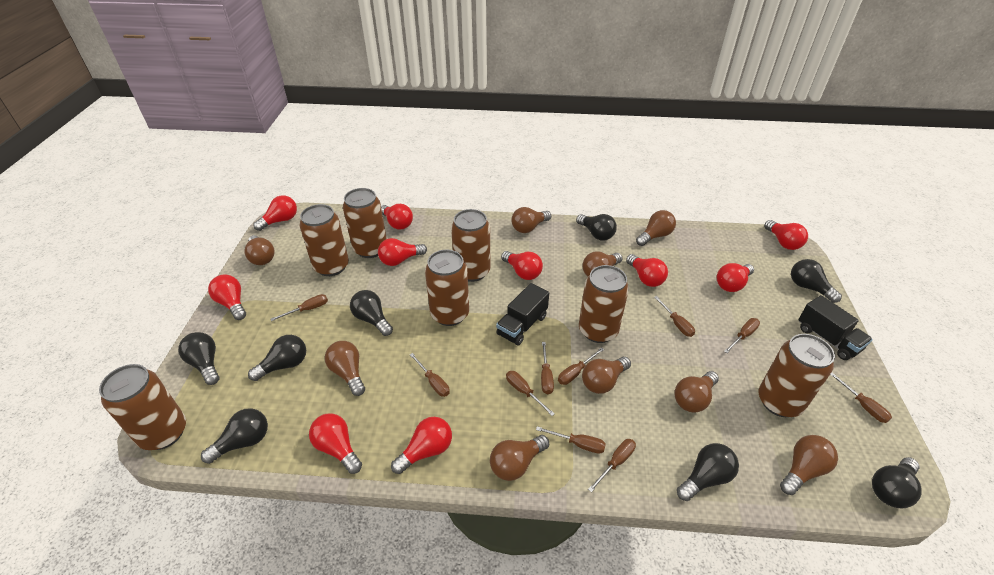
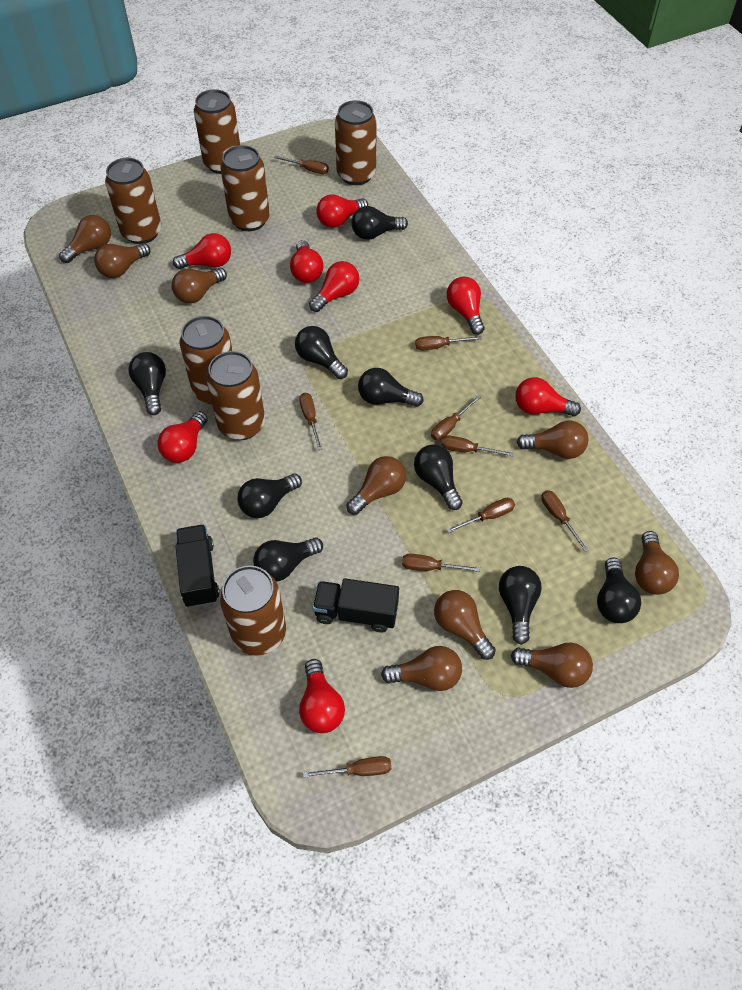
black light bulb: [178,332,219,385] [201,408,268,464] [248,335,306,381] [350,290,393,336] [576,214,617,241] [677,443,739,501] [791,259,842,303] [872,457,922,508] = 8 -> [128,352,166,415] [237,473,302,518] [253,537,323,582] [295,326,348,379] [351,206,408,240] [358,368,424,407] [414,444,463,510] [499,566,542,645] [597,557,641,623] = 9
brown screwdriver: [270,294,328,321] [410,353,450,397] [506,371,555,416] [536,426,606,454] [541,342,554,394] [558,347,604,385] [588,439,636,492] [654,296,695,337] [724,318,760,353] [830,372,892,423] = 10 -> [274,156,329,174] [299,393,322,450] [303,756,391,778] [402,554,480,572] [415,336,482,350] [431,395,481,441] [441,435,513,456] [447,498,515,533] [541,490,589,552] = 9
red light bulb: [208,274,246,320] [254,195,297,231] [309,413,362,474] [378,238,427,266] [381,204,413,230] [391,417,452,474] [501,251,543,280] [626,254,668,287] [717,263,754,292] [764,220,808,250] = 10 -> [158,411,208,463] [173,233,231,269] [290,240,323,283] [299,659,345,733] [309,261,360,312] [316,194,368,228] [447,277,484,335] [515,377,581,416] = 8

